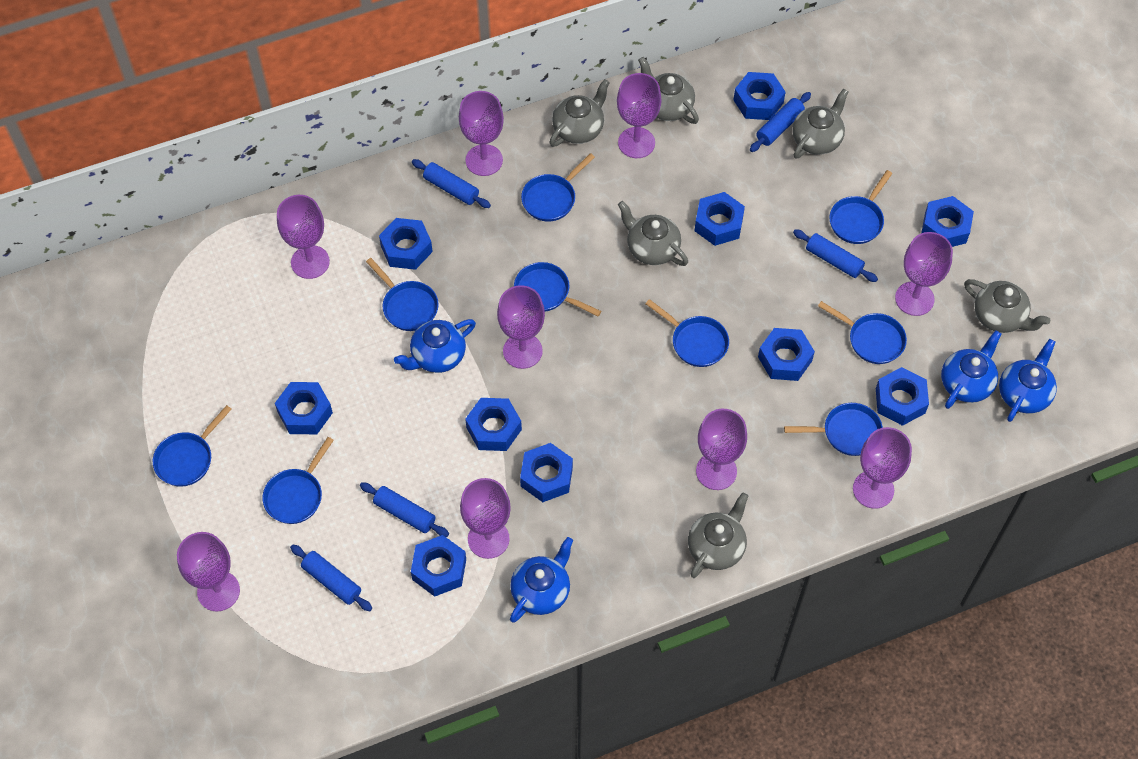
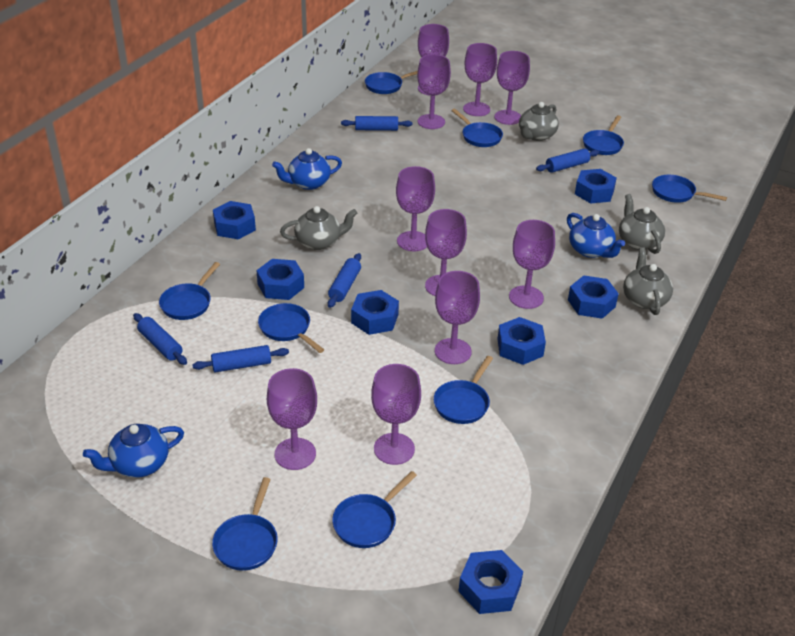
blue nut: [275,382,333,434] [379,218,433,270] [411,535,466,597] [465,398,522,451] [520,443,573,502] [695,192,745,246] [733,72,785,120] [758,328,815,381] [876,367,929,426] [921,196,974,247] = 10 -> [213,201,256,240] [256,259,304,300] [351,290,399,335] [458,550,523,614] [498,317,546,365] [568,276,619,319] [575,169,617,204] = 7
blue teapot: [394,319,476,373] [510,537,573,623] [941,330,1001,409] [999,339,1057,422] = 4 -> [83,424,184,478] [272,148,342,190] [567,213,625,258] = 3
grey teapot: [549,79,610,147] [618,201,688,266] [638,57,699,124] [688,492,749,578] [792,89,849,159] [964,279,1050,333] = 6 -> [280,206,357,250] [519,102,559,141] [619,194,665,254] [623,247,673,315] = 4
purple goblet: [177,532,240,612] [277,195,330,279] [459,91,504,176] [460,478,511,559] [497,285,545,369] [617,73,661,158] [696,409,747,490] [853,427,912,509] [895,232,953,316] = 9 -> [267,368,317,470] [371,364,421,465] [396,166,435,251] [417,55,451,129] [418,24,449,95] [425,209,467,296] [435,271,480,364] [463,43,497,116] [494,51,530,125] [509,220,555,309] = 10

